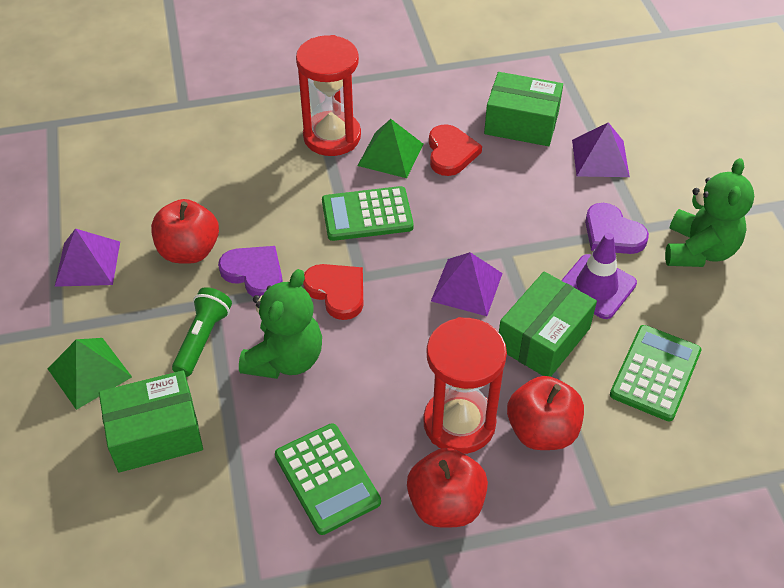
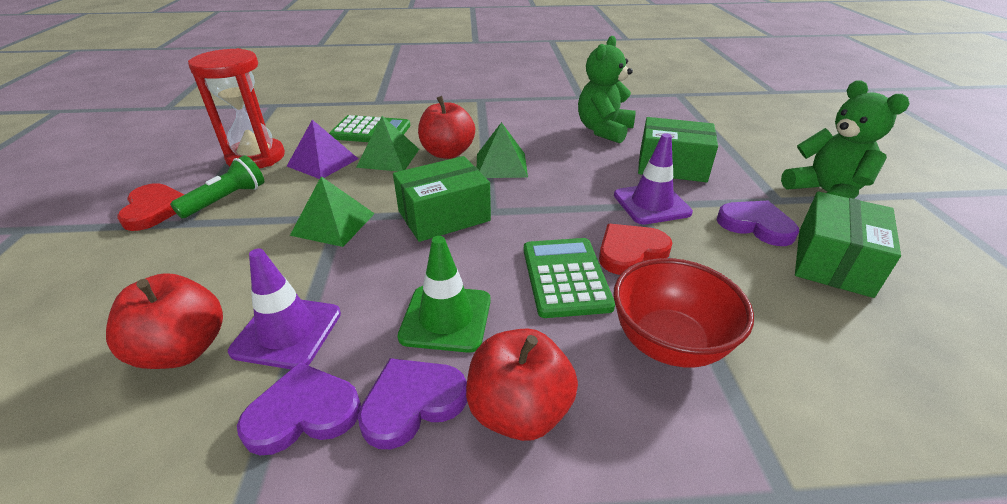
green calculator: [275,423,381,535] [322,186,414,241] [610,325,701,421] = 3 -> [329,115,411,142] [524,238,615,318] = 2
green pyramid: [48,338,132,410] [357,119,423,178] = 2 -> [290,176,375,247] [356,116,419,171] [477,122,528,178] = 3
green traffic cone: none = 0 -> [398,236,491,353] = 1
purple heart: [218,246,283,297] [585,203,649,254] = 2 -> [237,362,361,455] [358,358,467,449] [717,201,799,246] = 3
purple pyramid: [55,229,120,287] [431,252,503,316] [572,122,630,177] = 3 -> [287,120,358,179] = 1
purple traffic cone: [561,233,637,319] = 1 -> [228,248,341,369] [614,133,693,224] = 2
red bowl: none = 0 -> [613,258,754,367] = 1
red hourglass: [296,35,361,156] [423,317,507,454] = 2 -> [188,48,285,169] = 1

